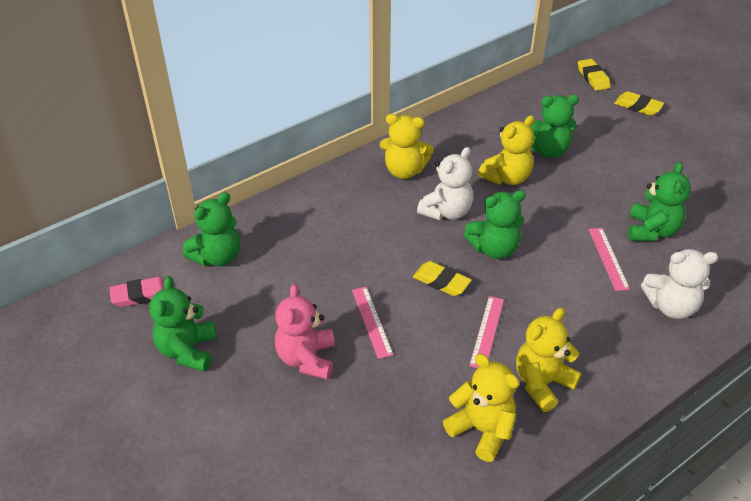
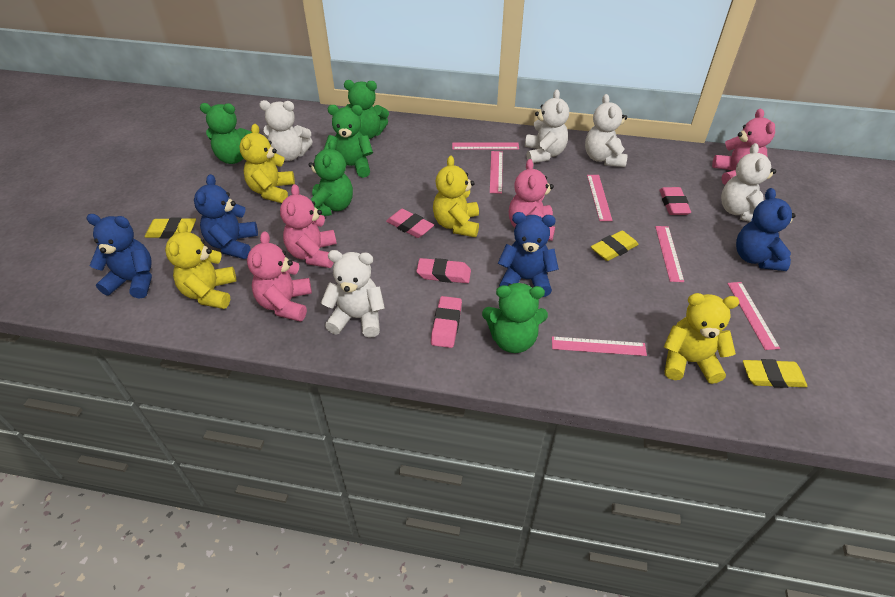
blue teddy bear: none = 0 -> [86,214,152,299] [194,174,258,259] [498,212,559,297] [736,188,796,271] = 4
pink eraser: [109,277,165,307] = 1 -> [386,209,434,238] [416,258,471,283] [431,296,462,348] [659,187,691,215] = 4
pink ruler: [352,287,393,359] [469,296,504,368] [589,228,630,291] = 3 -> [452,143,519,150] [490,151,503,194] [552,336,647,356] [587,175,613,221] [655,226,684,282] [727,282,780,350] = 6
pink teddy bear: [275,284,335,380] = 1 -> [247,231,312,322] [280,184,337,268] [509,159,555,241] [712,109,775,185] = 4
white teddy bear: [417,147,473,220] [641,249,718,319] = 2 -> [259,100,313,161] [321,250,385,338] [525,90,569,163] [585,94,628,167] [721,143,776,222] = 5

